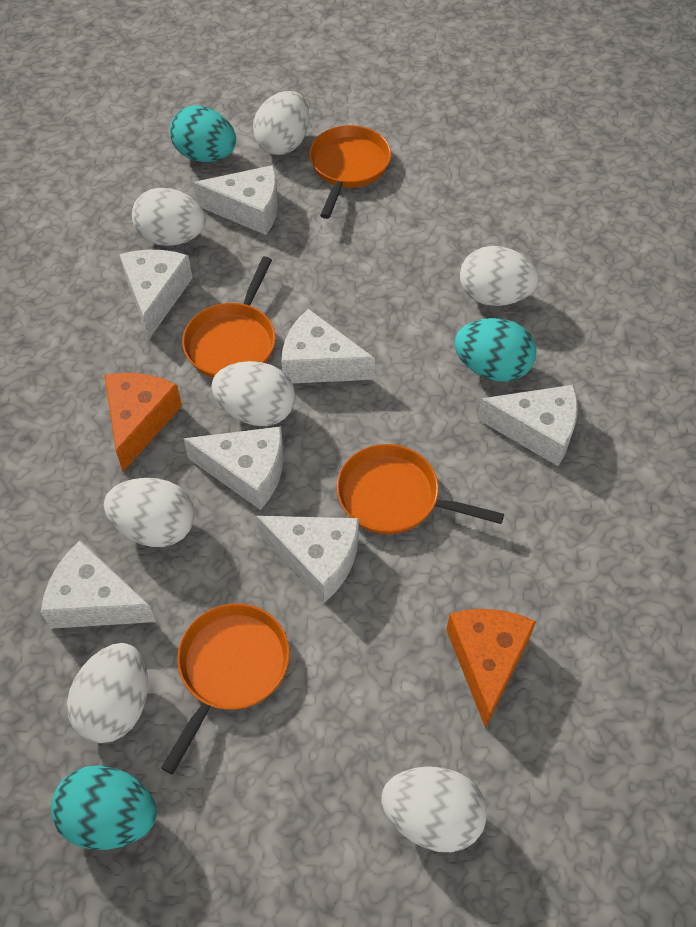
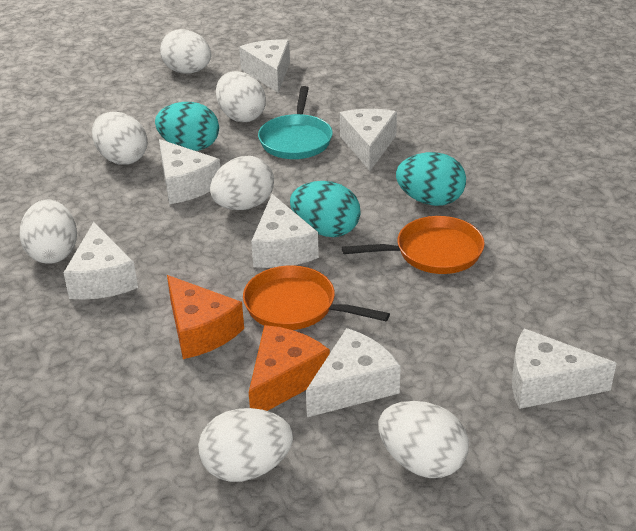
orange pan: [161,603,290,774] [182,257,276,378] [309,125,391,219] [337,444,504,534] = 4 -> [243,265,390,330] [342,216,485,274] = 2
turquoise pan: none = 0 -> [258,86,333,159] = 1

